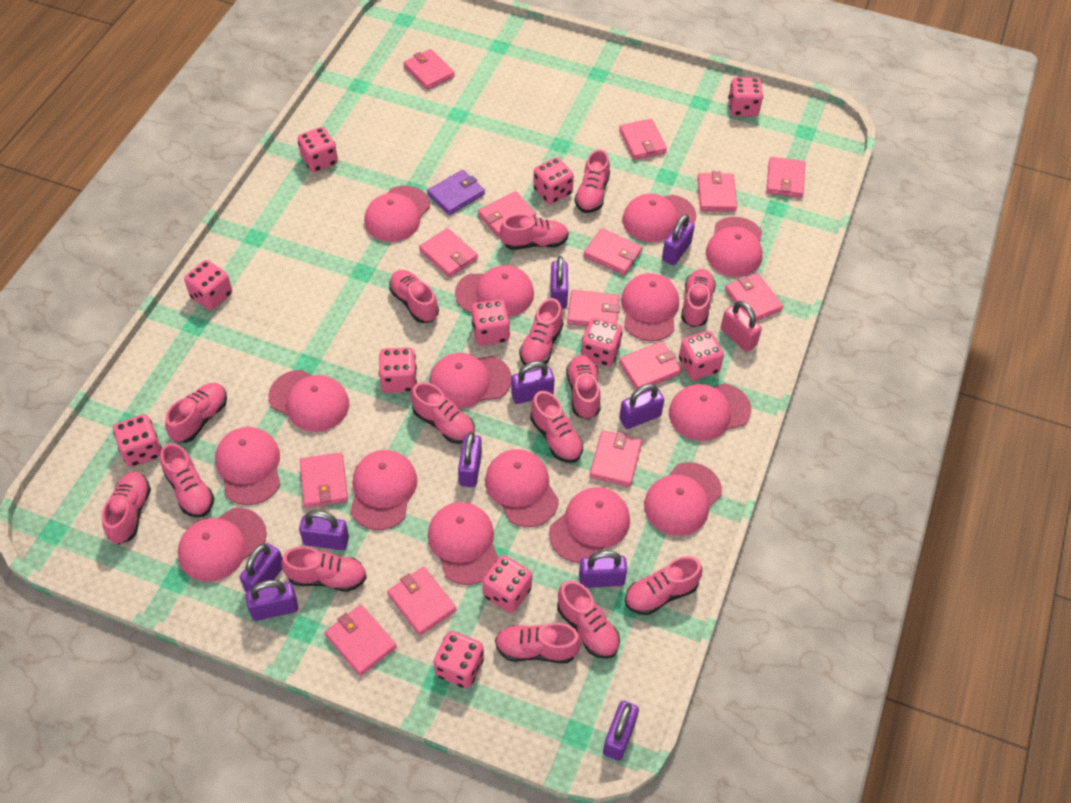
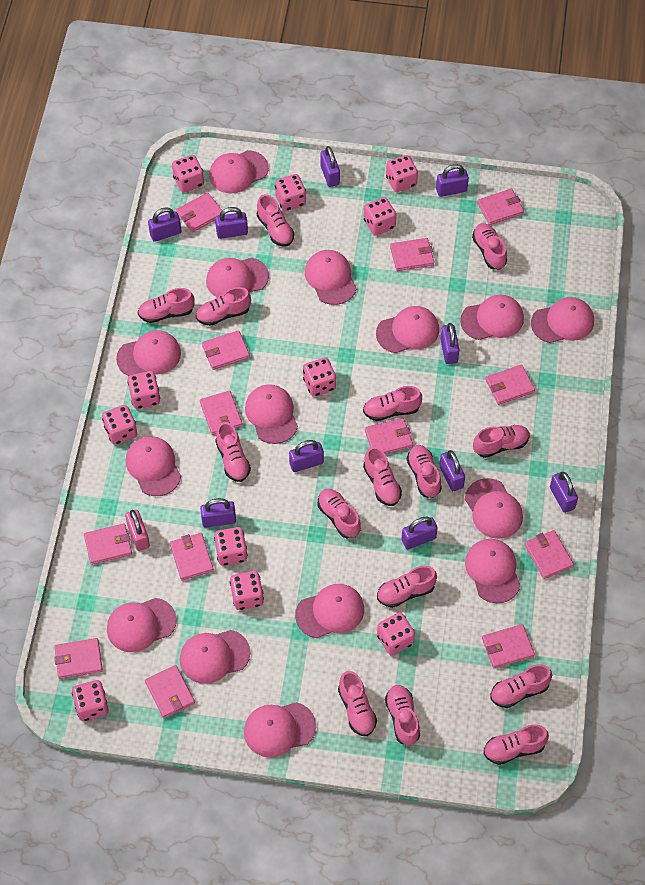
pink wallet: [300,453,348,508] [325,604,397,676] [387,567,457,636] [404,49,455,90] [419,228,478,277] [478,191,536,237] [567,290,620,326] [584,228,643,275] [589,430,642,487] [619,119,667,160] [619,341,682,390] [697,171,737,212] [725,273,783,321] [766,157,806,198] = 14 -> [54,638,103,679] [84,524,132,565] [145,665,195,718] [170,533,214,581] [176,192,222,232] [200,391,243,435] [202,330,250,370] [365,418,413,454] [390,238,434,271] [477,189,524,225] [482,624,535,668] [485,364,535,405] [524,530,574,579] = 13
purple wallet: [427,170,485,215] = 1 -> none = 0

